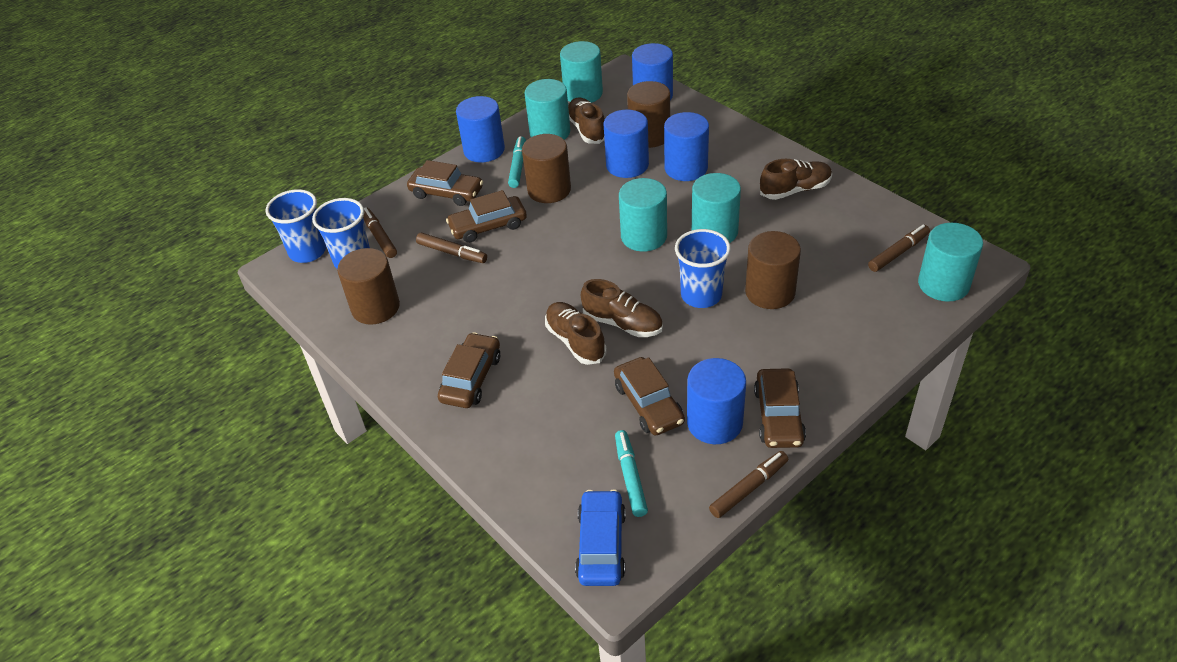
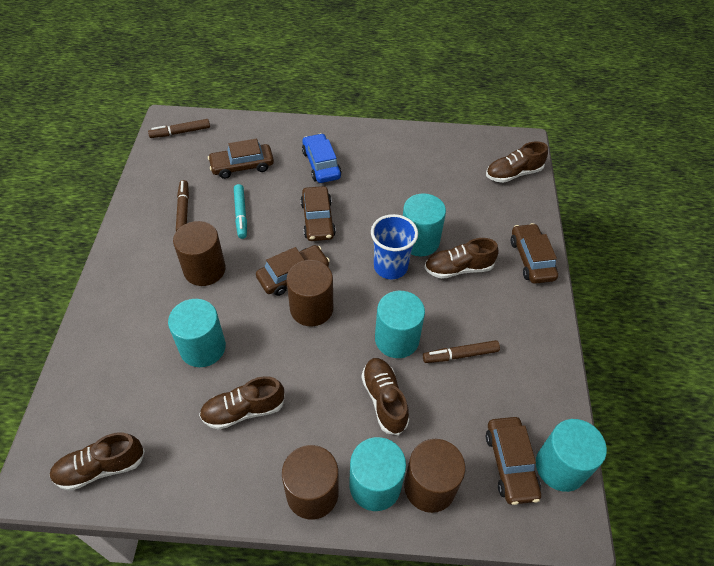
blue cup: [265,189,326,263] [312,198,370,269] [675,229,731,308] = 3 -> [371,214,418,279] = 1
blue cylinder: [456,96,505,163] [603,109,649,178] [632,43,673,101] [664,112,709,181] [687,358,746,444] = 5 -> none = 0
brown marker: [363,207,397,258] [416,233,487,263] [709,451,788,518] [868,225,930,272] = 4 -> [148,119,210,138] [176,180,189,231] [423,340,500,363] = 3
brown shoe: [545,302,606,365] [568,98,605,144] [581,279,663,337] [760,159,832,200] = 4 -> [49,433,145,491] [199,376,285,430] [361,358,409,435] [424,238,499,279] [486,141,548,183] = 5
turquoise marker: [508,136,526,188] [615,430,648,517] = 2 -> [234,184,247,239] = 1

